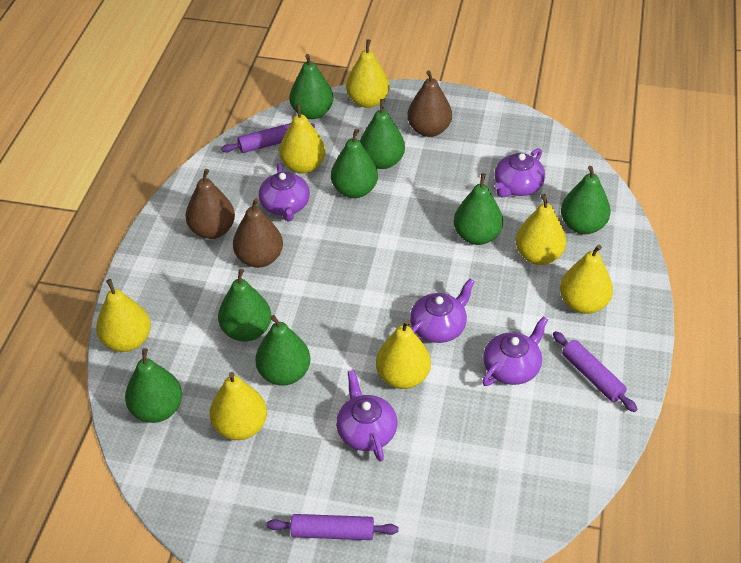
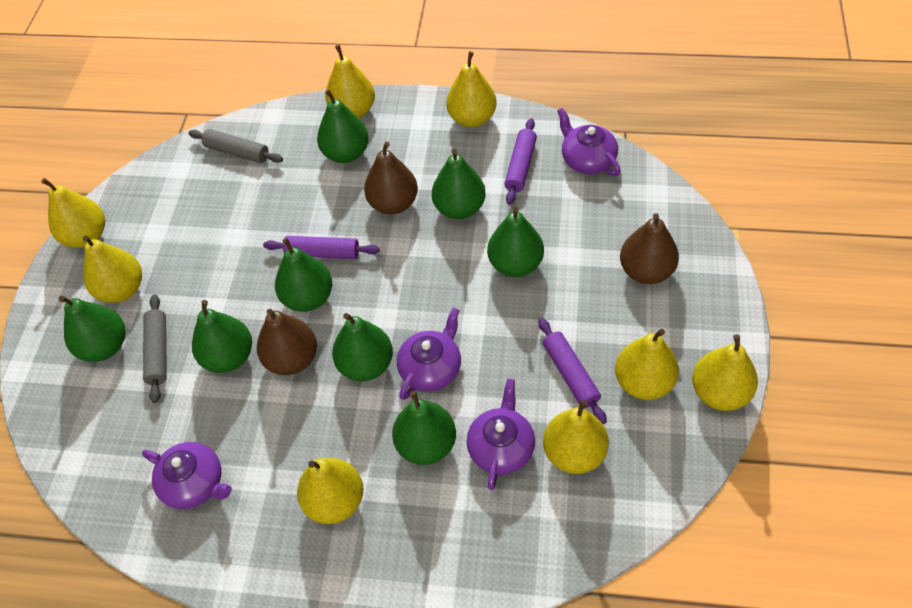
grey rolling pin: none = 0 -> [143,295,167,403] [188,129,283,163] = 2
purple teapot: [259,163,310,221] [336,370,397,462] [410,278,475,343] [482,316,548,386] [495,148,545,198] = 5 -> [142,442,232,509] [397,307,461,400] [467,379,535,490] [557,108,621,176] = 4
yellow pear: [96,279,151,352] [210,372,267,440] [279,104,326,174] [346,39,390,108] [376,320,431,389] [516,194,566,265] [560,245,613,314] = 7 -> [41,178,105,248] [83,236,142,303] [297,458,363,524] [325,45,375,118] [446,51,497,127] [543,400,609,474] [615,329,679,400] [692,334,758,411] = 8

